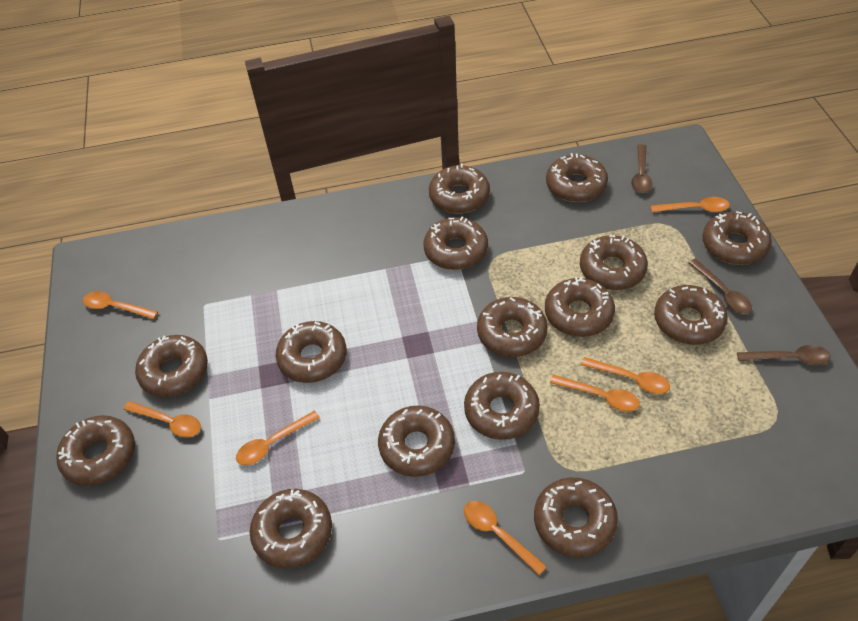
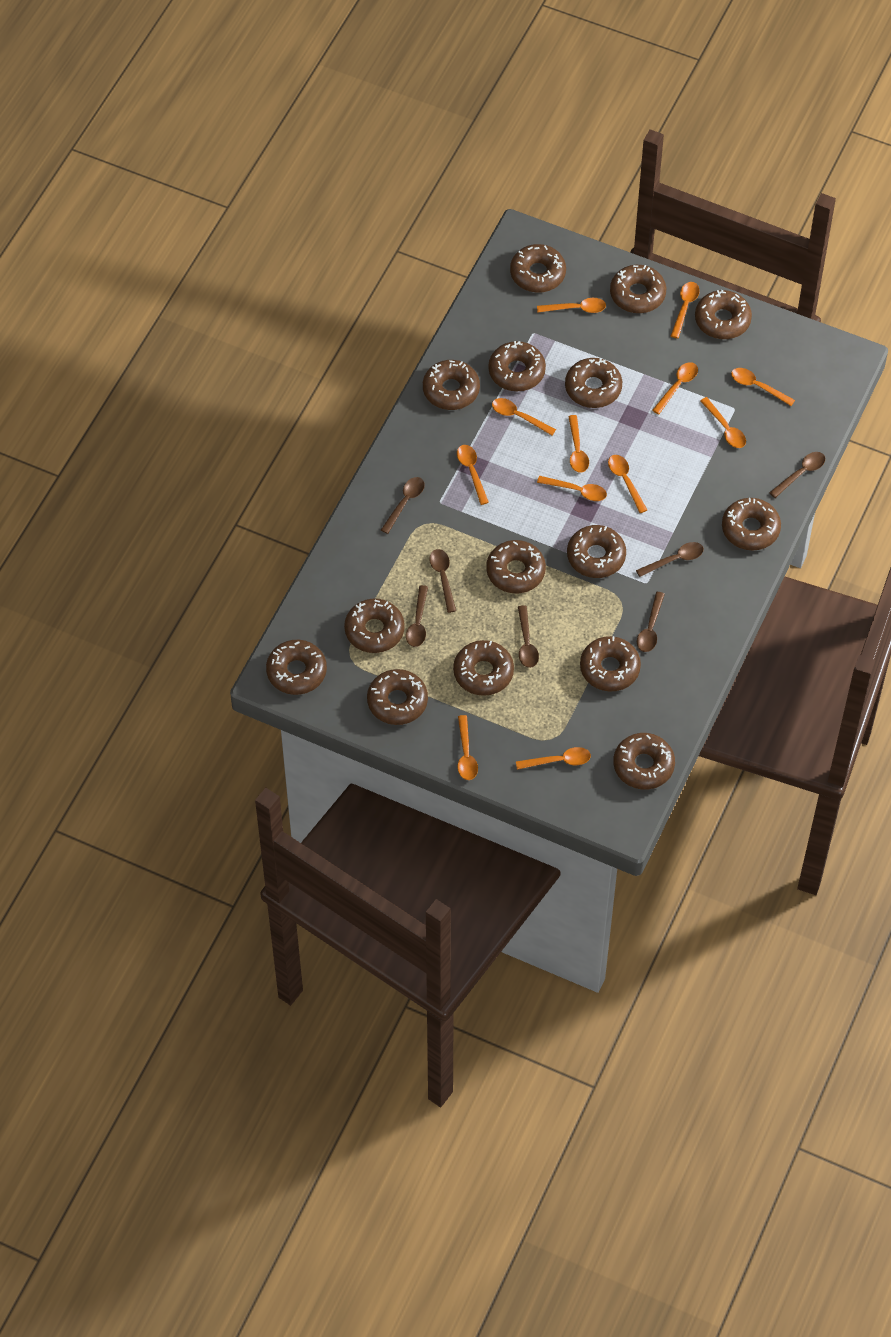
brown spoon: [631,144,652,193] [688,259,752,314] [737,345,831,365] = 3 -> [381,477,425,534] [406,585,428,647] [429,549,456,613] [518,605,539,668] [636,542,704,577] [637,592,665,652] [769,452,825,498] = 7
orange spoon: [83,291,158,319] [123,401,201,437] [236,411,320,465] [464,501,547,575] [550,375,640,412] [581,357,670,394] [651,197,730,212] = 7 -> [457,445,489,505] [458,715,478,780] [492,398,556,435] [516,747,591,770] [537,298,606,313] [537,476,607,501] [568,415,589,473] [608,455,647,513] [652,362,698,414] [671,282,700,339] [700,397,746,448] [731,368,795,406] = 12

